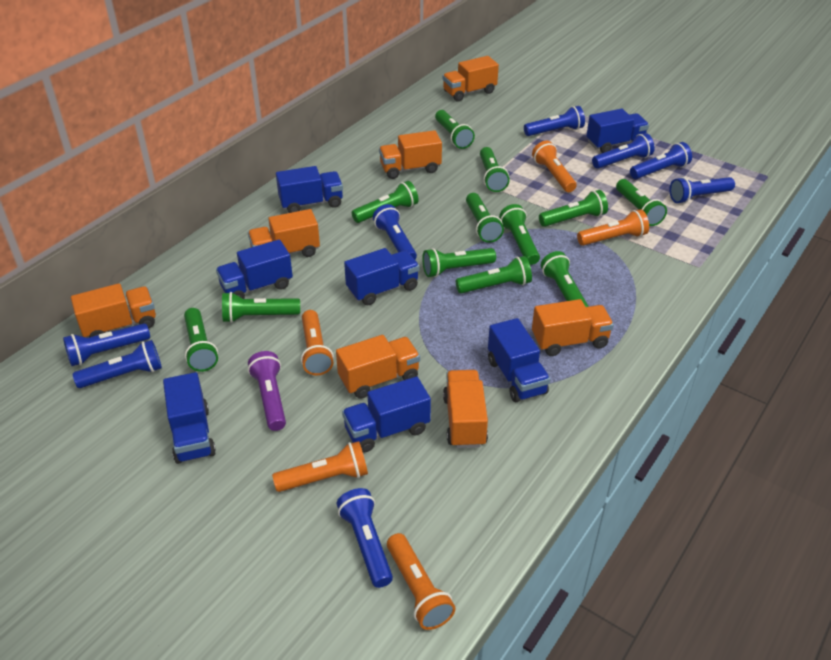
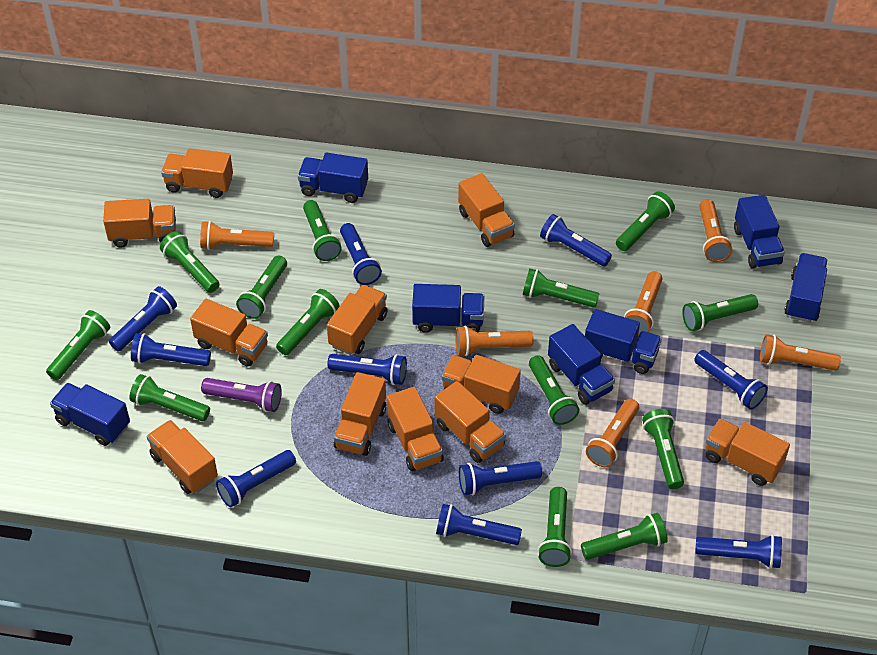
blue flashlight: [63,323,150,366] [73,340,162,388] [337,488,393,588] [373,204,417,259] [524,106,585,136] [592,133,655,169] [630,142,692,179] [669,177,735,204] = 8 -> [109,286,177,352] [131,333,211,366] [216,450,296,507] [327,354,407,385] [340,223,382,285] [436,504,522,545] [459,461,542,495] [540,214,612,266] [694,350,768,410] [695,535,782,569] = 10
green flashlight: [184,308,218,372] [222,292,300,323] [352,181,419,223] [422,248,496,277] [435,110,475,149] [456,256,532,293] [466,193,504,243] [480,147,510,192] [499,204,540,265] [539,190,608,227] [541,251,589,307] [616,179,667,226] = 12 -> [46,310,110,380] [129,374,210,421] [160,231,219,293] [236,255,287,319] [276,289,340,355] [303,200,342,261] [523,268,599,308] [529,355,579,425] [538,487,572,567] [581,513,668,560] [616,191,675,251] [642,409,684,489] [682,294,758,331] = 13
orange flashlight: [272,441,368,492] [301,310,334,376] [387,533,456,630] [532,141,577,192] [577,209,649,246] = 5 -> [200,221,274,250] [455,326,534,356] [586,399,639,467] [624,271,663,336] [699,199,732,262] [760,334,841,371] = 6
orange truck: [71,283,156,338] [248,209,320,257] [336,335,420,399] [379,130,442,179] [442,56,499,101] [443,370,488,448] [532,299,614,356] = 7 -> [103,199,176,248] [147,420,218,494] [161,148,233,198] [190,299,268,367] [327,285,388,355] [334,372,387,456] [387,387,444,471] [434,381,506,463] [441,355,521,414] [458,173,515,247] [705,419,790,486] = 11

